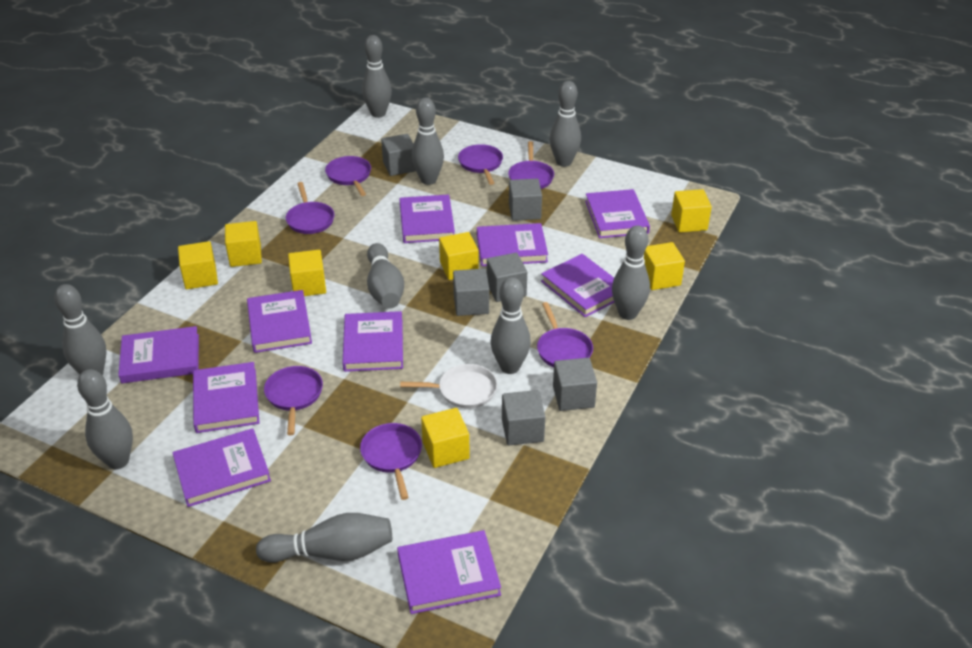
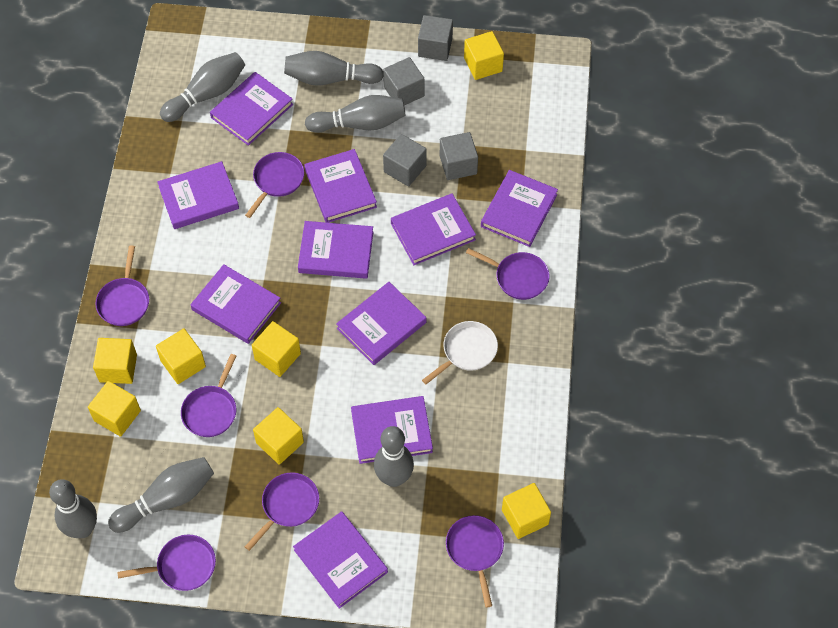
grey bowling pin: [54,284,106,376] [77,369,133,469] [256,513,392,563] [362,35,392,118] [367,243,404,309] [412,98,444,185] [491,277,531,374] [549,81,581,167] [612,225,650,320] = 9 -> [49,479,97,538] [108,457,214,533] [160,52,245,122] [284,51,383,85] [305,95,406,133] [374,426,414,487] = 6
grey cube: [381,134,416,176] [453,268,489,316] [487,253,527,302] [502,390,545,445] [509,179,542,221] [553,358,597,411] = 6 -> [383,57,424,105] [383,134,427,187] [418,15,453,61] [440,132,478,180] = 4

